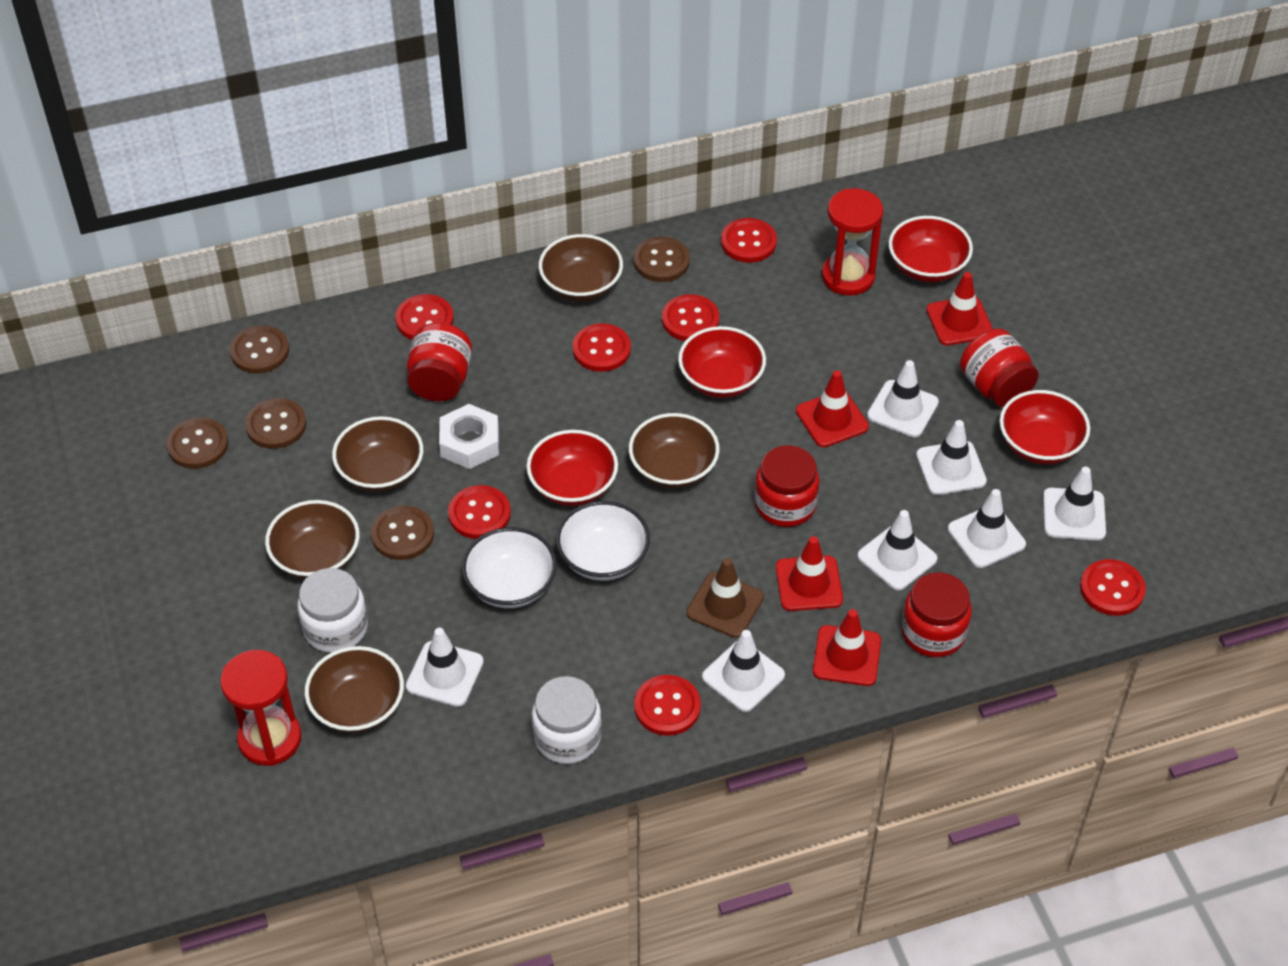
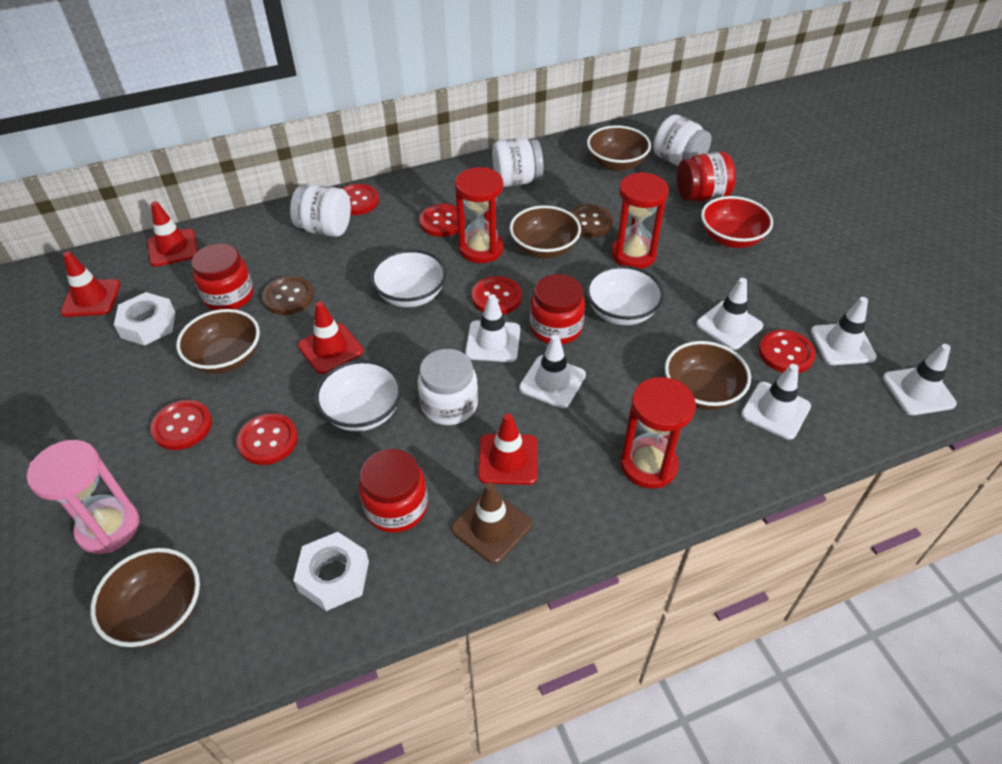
brown button: [166,417,229,469] [230,325,289,374] [245,398,306,449] [371,505,434,560] [634,237,690,282] = 5 -> [262,276,314,315] [570,204,613,238] = 2
pink hourglass: none = 0 -> [27,440,139,554] = 1
red bowl: [527,430,618,506] [678,326,766,398] [889,216,973,283] [1000,390,1090,465] = 4 -> [701,196,773,248] = 1
red button: [395,294,453,340] [448,485,511,539] [572,323,631,372] [634,675,701,736] [662,294,719,341] [721,218,777,263] [1080,559,1146,616] = 7 -> [150,400,212,450] [237,413,298,465] [341,184,379,215] [419,204,465,237] [471,276,522,315] [759,330,816,373] = 6
red hourglass: [220,650,302,766] [822,188,883,295] = 2 -> [455,167,504,263] [611,172,669,269] [620,377,696,489] = 3
white bowl: [462,527,557,608] [556,501,650,581] = 2 -> [315,360,402,431] [371,249,447,307] [586,265,664,325] = 3
white jar: [298,568,368,653] [532,676,602,764] = 2 -> [290,185,351,237] [418,349,478,425] [492,138,543,187] [653,115,711,166] = 4
white nut: [439,404,499,469] = 1 -> [114,292,175,346] [293,532,369,611] = 2
white traffic cone: [406,628,484,707] [702,630,785,712] [857,510,937,590] [867,360,939,437] [916,420,987,495] [948,489,1026,568] [1043,467,1106,541] = 7 -> [465,294,520,362] [519,335,586,408] [696,278,763,350] [741,364,811,440] [811,297,877,365] [883,344,957,415] = 6

